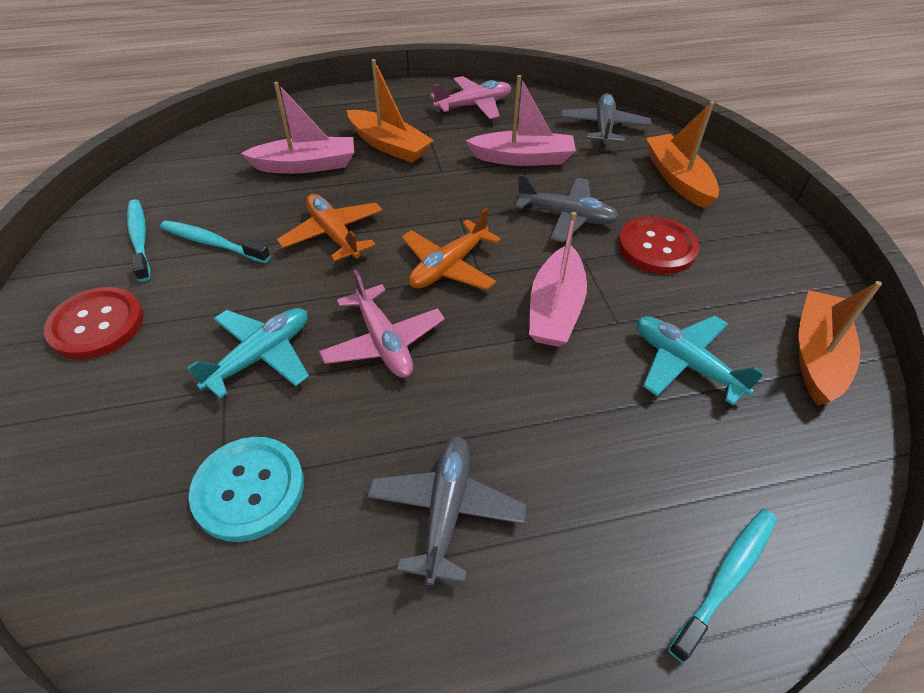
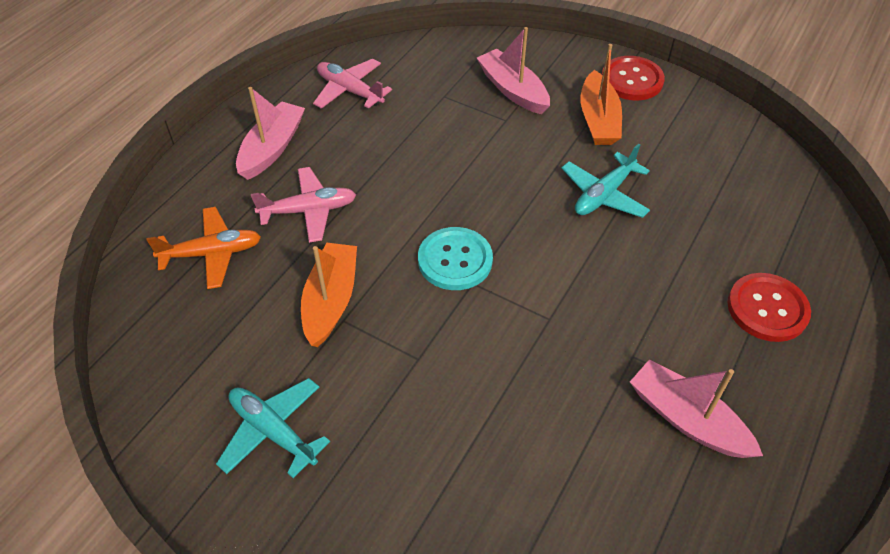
grey plane: [367,437,527,586] [515,174,619,243] [561,93,651,147] = 3 -> none = 0
orange boat: [347,59,434,163] [646,101,719,208] [798,281,882,405] = 3 -> [301,242,357,347] [580,44,622,145] = 2
orange plane: [277,194,383,262] [402,208,501,290] = 2 -> [147,207,261,289] = 1
turquoise toothbrush: [127,199,150,282] [160,220,271,263] [668,509,777,663] = 3 -> none = 0

